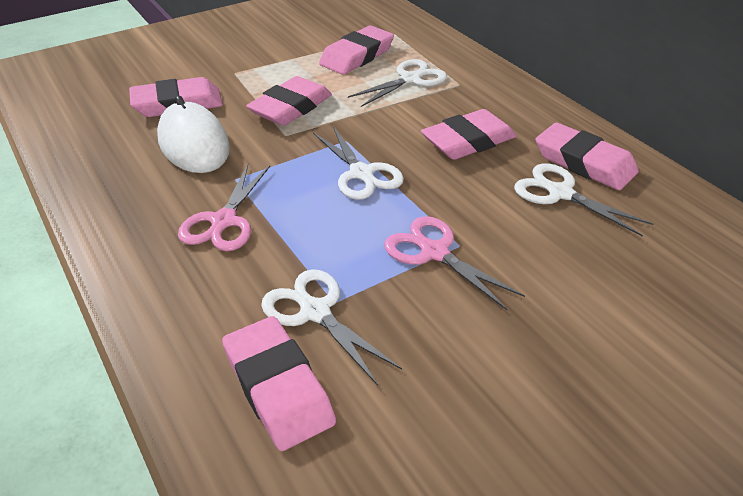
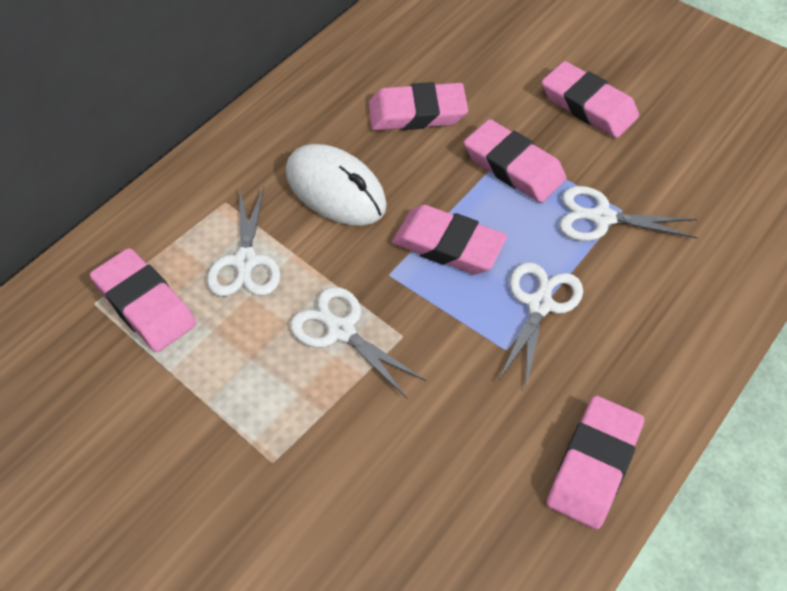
pink scissors: [178,164,270,251] [384,216,525,310] = 2 -> none = 0

